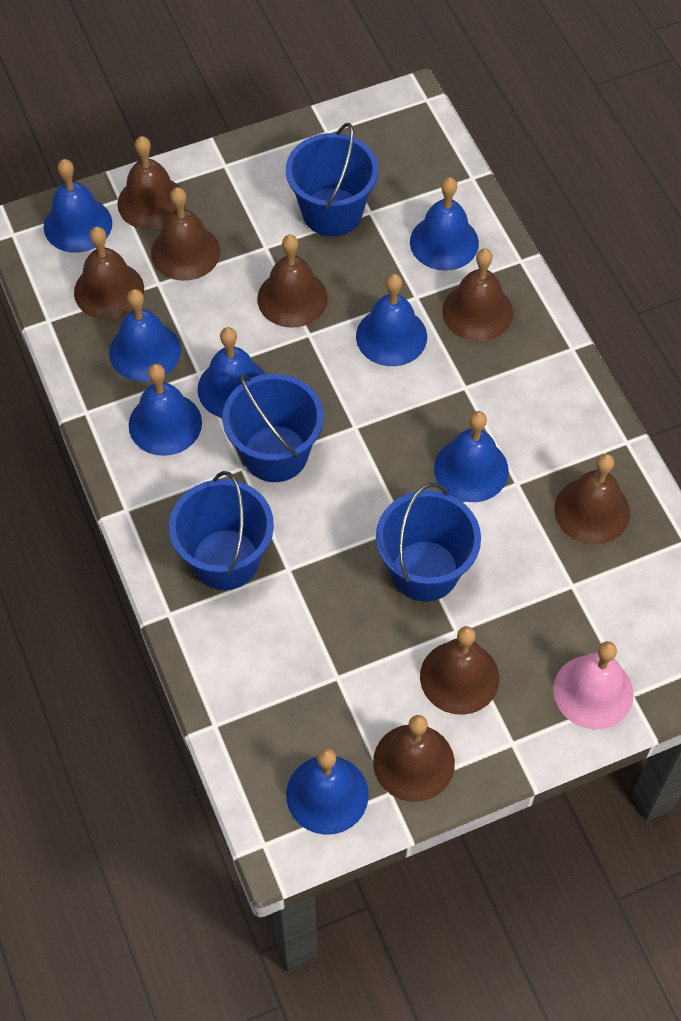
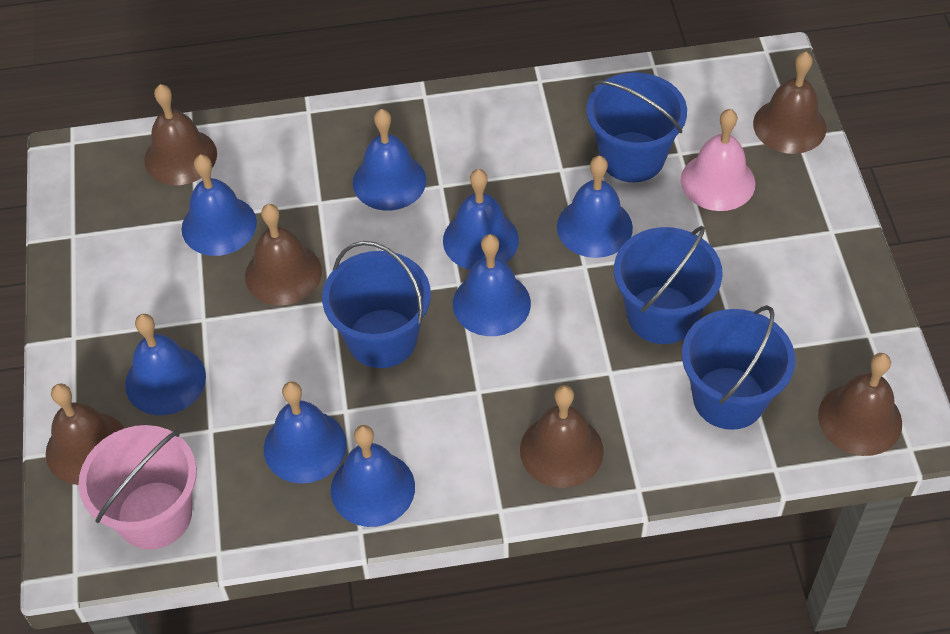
brown bell: [74,227,144,320] [117,136,185,230] [151,187,220,281] [257,235,328,328] [373,715,455,802] [420,626,499,715] [442,249,513,341] [555,454,630,544] = 8 -> [46,383,124,485] [144,84,217,185] [245,204,322,306] [520,385,604,488] [753,52,826,154] [818,353,902,456] = 6
pink bucket: none = 0 -> [78,425,197,549] = 1

